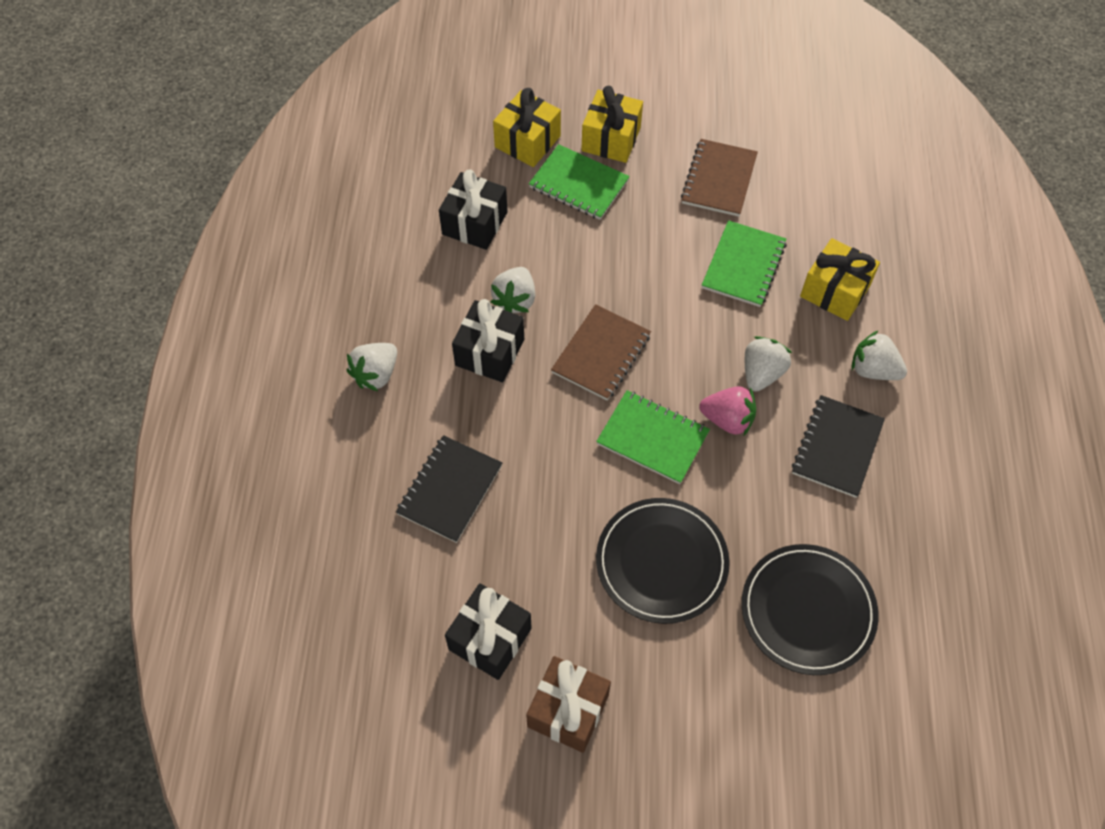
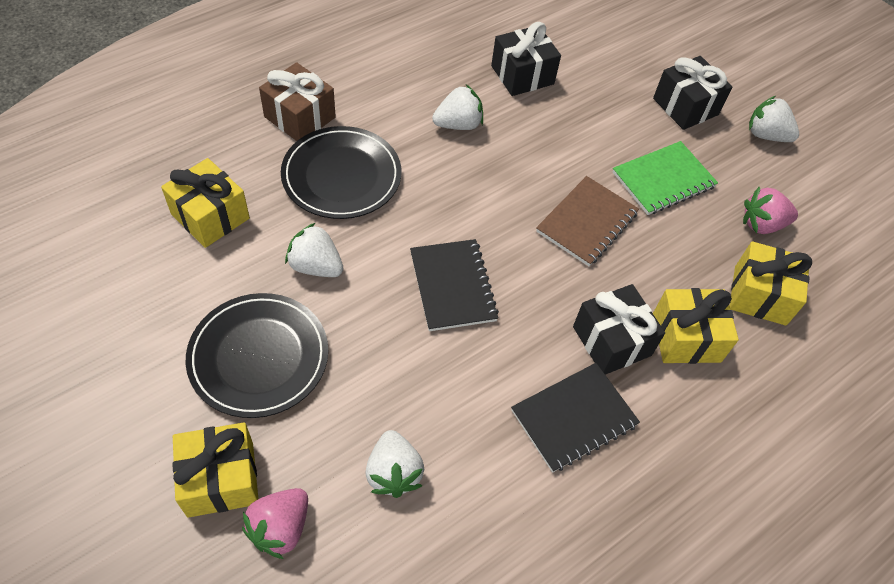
brown notebook: [551,304,651,401] [681,139,758,217] = 2 -> [536,176,639,266] = 1
green notebook: [529,144,630,220] [596,390,710,484] [702,220,787,307] = 3 -> [613,141,718,215] = 1
pink strawberry: [699,386,756,436] = 1 -> [242,488,308,559] [743,187,798,234] = 2
yellow gift: [493,88,561,167] [581,86,643,163] [800,238,880,321] = 3 -> [161,158,250,248] [172,422,258,518] [653,288,739,364] [730,241,812,326] = 4

